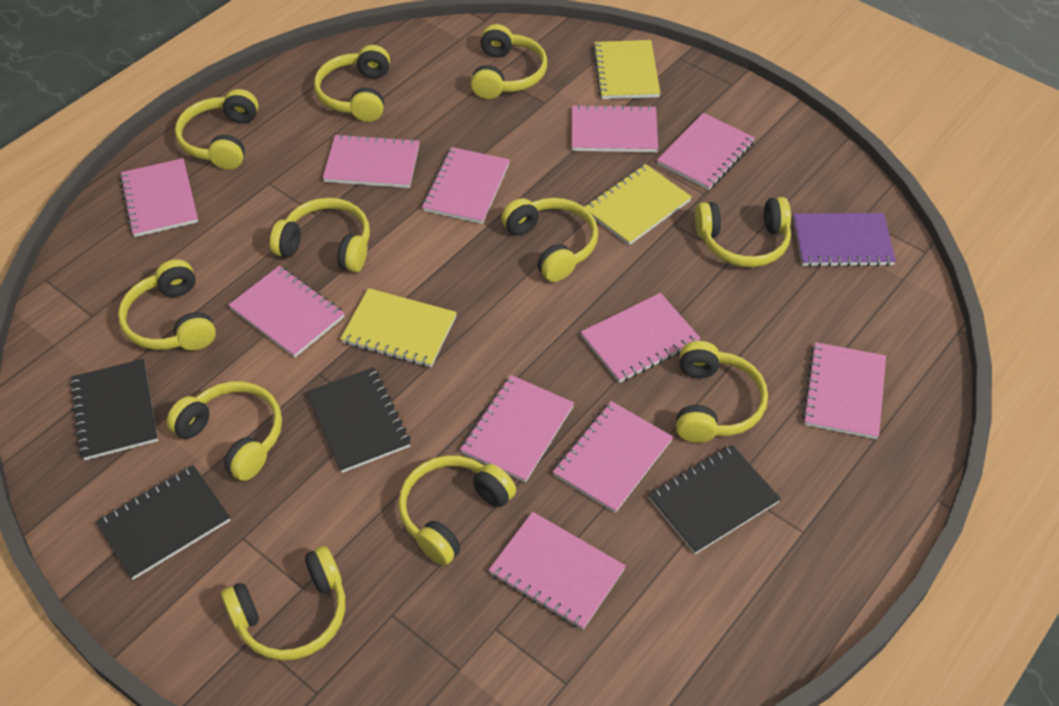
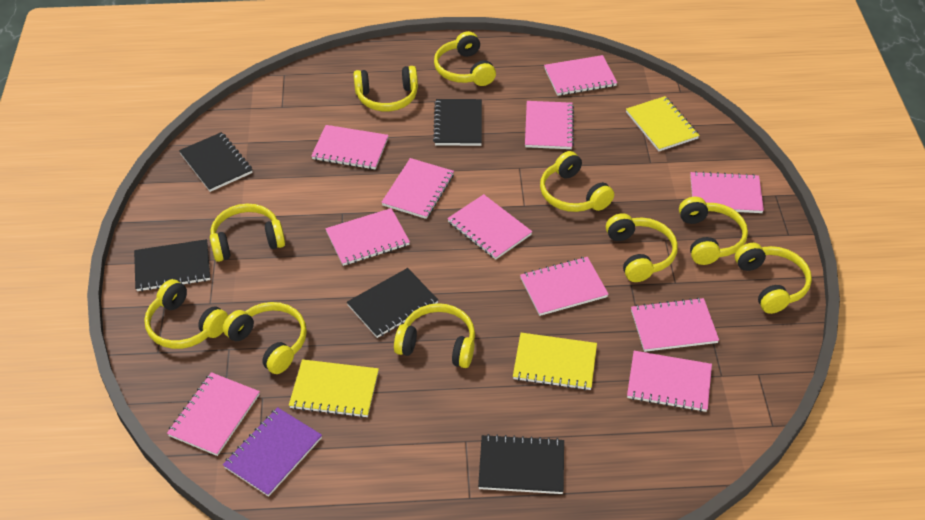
black notebook: [70,359,158,460] [96,465,231,580] [306,367,411,473] [648,445,781,554] = 4 -> [134,239,211,292] [179,132,253,192] [347,268,438,338] [433,99,482,146] [478,434,564,494] = 5
yellow headphones: [118,259,216,350] [167,381,282,481] [175,89,258,170] [221,546,345,661] [270,198,370,272] [314,45,390,122] [398,455,516,566] [471,24,547,99] [501,198,598,282] [676,341,768,443] [695,197,791,267] = 11 -> [144,279,228,349] [210,204,285,262] [223,302,307,374] [353,66,418,111] [394,303,475,368] [434,31,496,86] [540,151,614,212] [606,213,678,282] [679,197,748,265] [735,243,812,314] = 10

